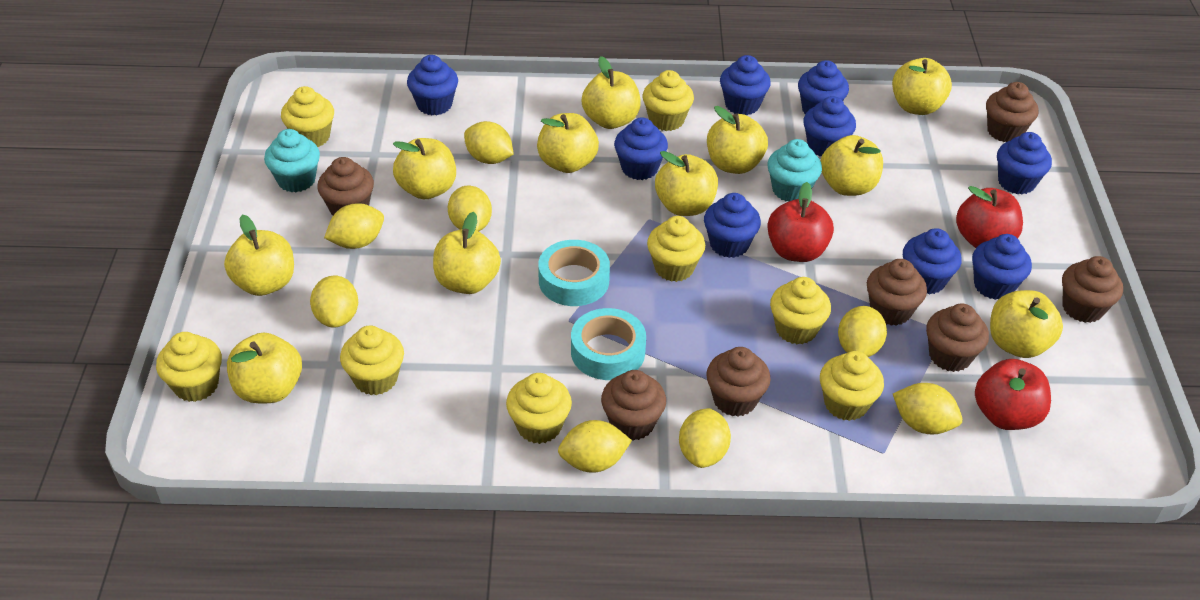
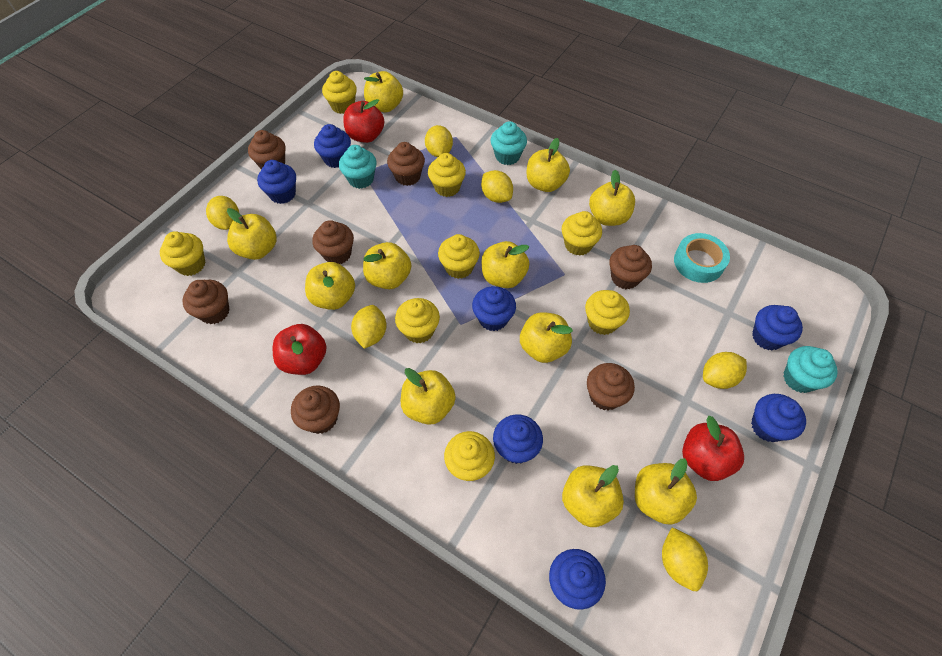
blue cupcake: [407,55,458,115] [614,117,668,180] [704,193,761,258] [720,55,771,115] [798,60,849,114] [803,96,856,157] [903,228,962,295] [972,234,1032,300] [997,132,1052,195] = 9 -> [257,160,296,204] [314,124,351,168] [472,286,516,331] [493,414,543,464] [549,549,606,610] [751,394,806,442] [752,305,803,350] = 7
turquoise cupcake: [264,129,320,192] [767,139,822,201] = 2 -> [339,145,377,189] [491,121,527,165] [783,346,838,393] = 3
turquoise tape: [538,240,610,306] [571,308,646,380] = 2 -> [674,233,730,283] = 1
yellow lemon: [310,275,358,328] [324,203,384,249] [448,185,492,231] [464,121,514,164] [558,420,632,473] [679,408,731,468] [838,306,887,357] [893,383,963,435] = 8 -> [206,196,239,230] [351,305,387,349] [425,125,453,157] [481,170,513,203] [662,527,708,591] [703,352,747,389] = 6

